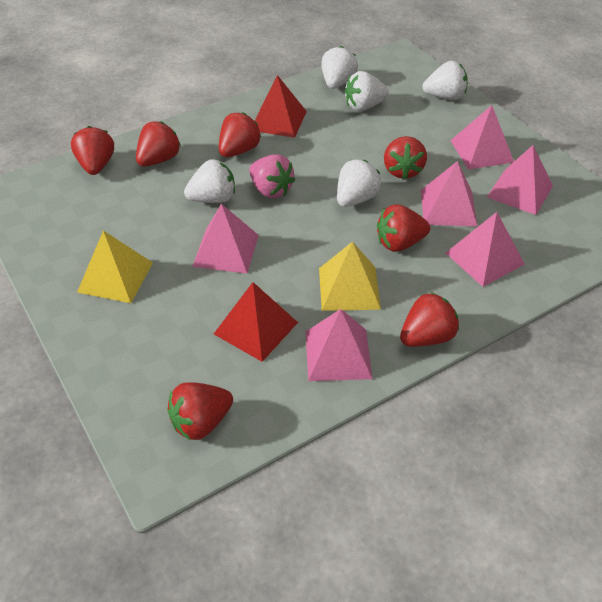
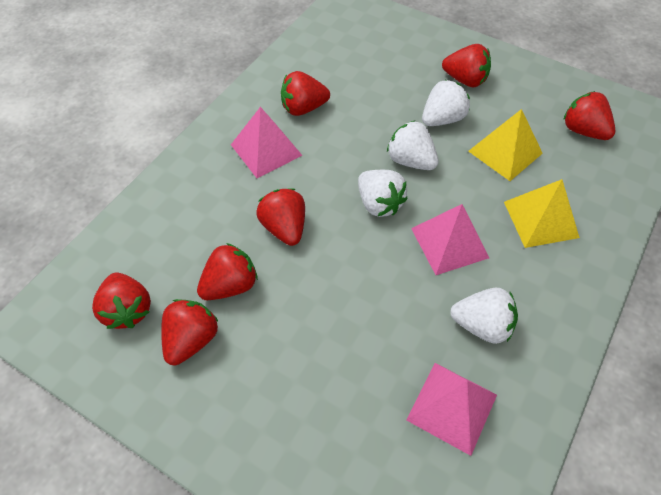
pink pyramid: [192,204,259,273] [306,309,372,381] [421,161,478,227] [446,212,525,287] [450,105,514,170] [487,145,553,215] = 6 -> [231,107,303,178] [406,363,497,456] [411,204,489,275] = 3
pink strawberry: [249,154,295,198] = 1 -> none = 0
red pyramid: [214,282,298,362] [255,75,307,138] = 2 -> none = 0
white strawberry: [184,159,235,203] [321,46,358,89] [337,160,381,207] [345,71,389,111] [423,61,468,100] = 5 -> [358,170,408,217] [387,121,438,170] [422,80,470,126] [450,288,518,344] = 4

